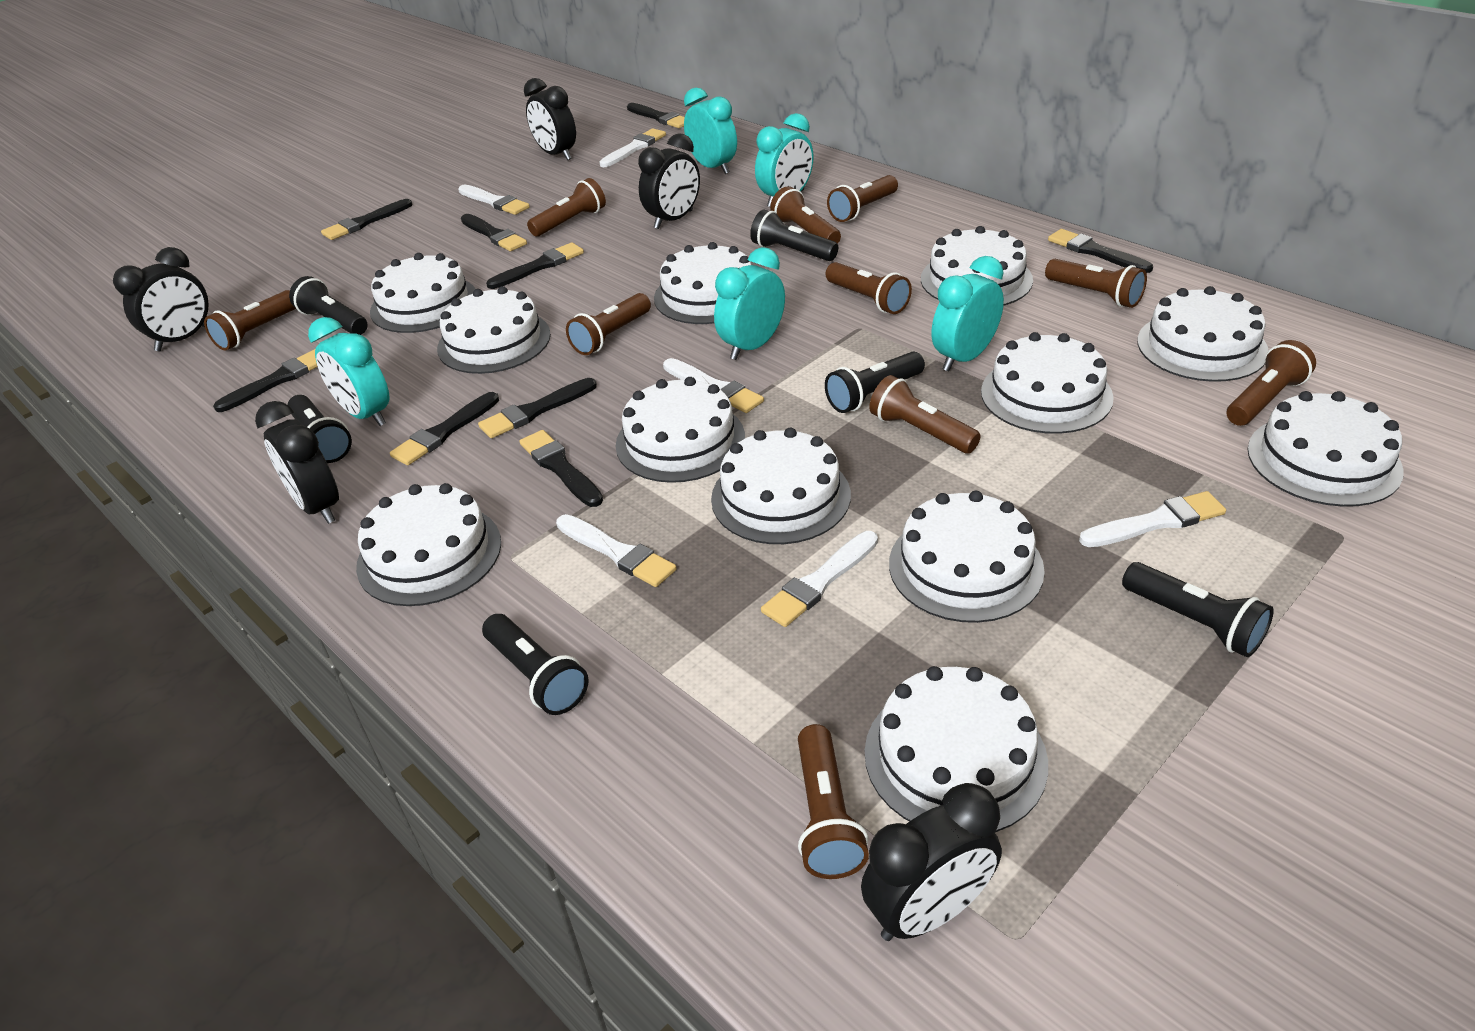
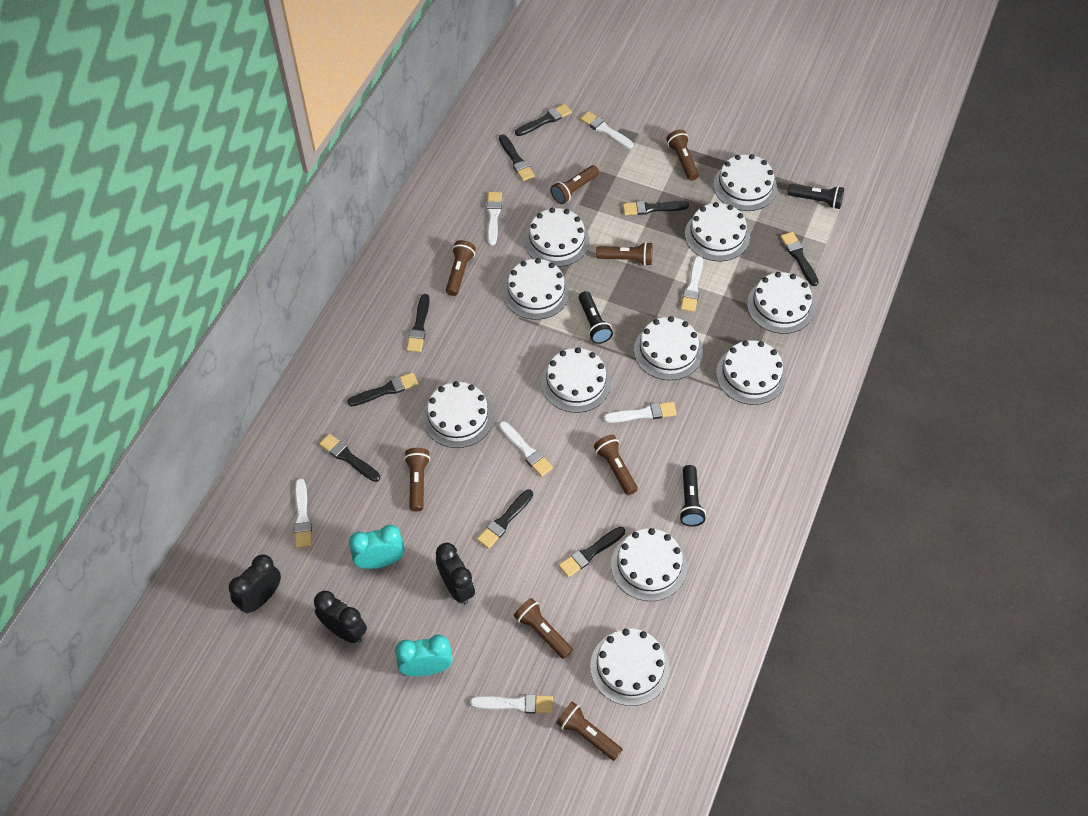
black clock: [113,247,209,351] [255,401,339,524] [524,78,576,160] [638,133,700,229] [861,783,1002,941] = 5 -> [229,554,281,613] [314,591,367,643] [436,543,475,605] = 3
black flashlight: [288,395,352,463] [289,276,368,335] [482,614,589,715] [750,210,838,261] [825,352,925,413] [1122,562,1274,657] = 6 -> [579,291,613,344] [679,465,706,527] [788,184,844,209] = 3
brown flashlight: [204,290,296,350] [527,178,606,237] [566,293,651,355] [770,186,841,244] [798,724,869,879] [826,262,912,314] [827,175,898,222] [869,375,981,454] [1045,259,1147,308] [1226,340,1316,426] = 10 -> [404,448,430,512] [446,240,476,296] [514,598,573,659] [551,165,599,204] [556,701,623,761] [594,435,638,495] [596,242,653,266] [666,130,699,181] = 8
turquoise clock: [308,317,389,426] [684,88,737,174] [714,247,785,360] [755,113,814,207] [931,256,1004,371] = 5 -> [349,525,404,569] [395,635,453,676] = 2
white brush: [458,185,530,215] [556,514,676,587] [599,128,666,167] [663,358,764,413] [761,531,878,627] [1079,491,1226,547] = 6 -> [294,479,312,548] [470,694,553,714] [487,192,502,246] [499,421,553,477] [580,111,634,149] [603,402,677,423] [681,256,703,312] = 7
white cake: [356,483,501,606] [370,253,475,333] [437,286,551,374] [616,377,745,483] [654,242,751,324] [711,427,851,544] [865,666,1048,832] [889,491,1045,623] [921,226,1033,306] [981,332,1114,434] [1137,286,1269,382] [1247,391,1404,507] = 12 -> [423,381,494,448] [503,258,570,320] [524,208,589,267] [541,347,611,413] [590,628,670,706] [611,528,687,601] [634,316,703,380] [685,202,750,261] [713,154,777,211] [716,340,786,405] [747,272,815,334] = 11

